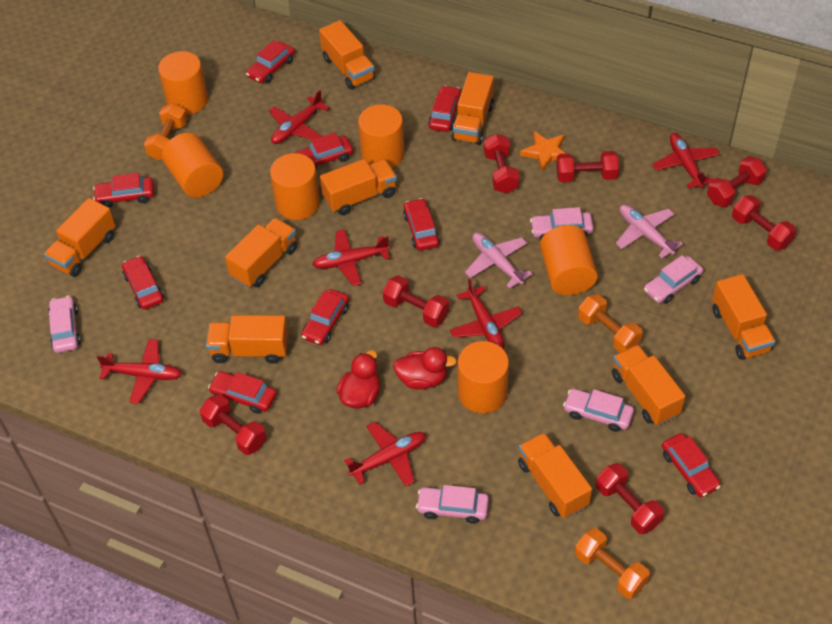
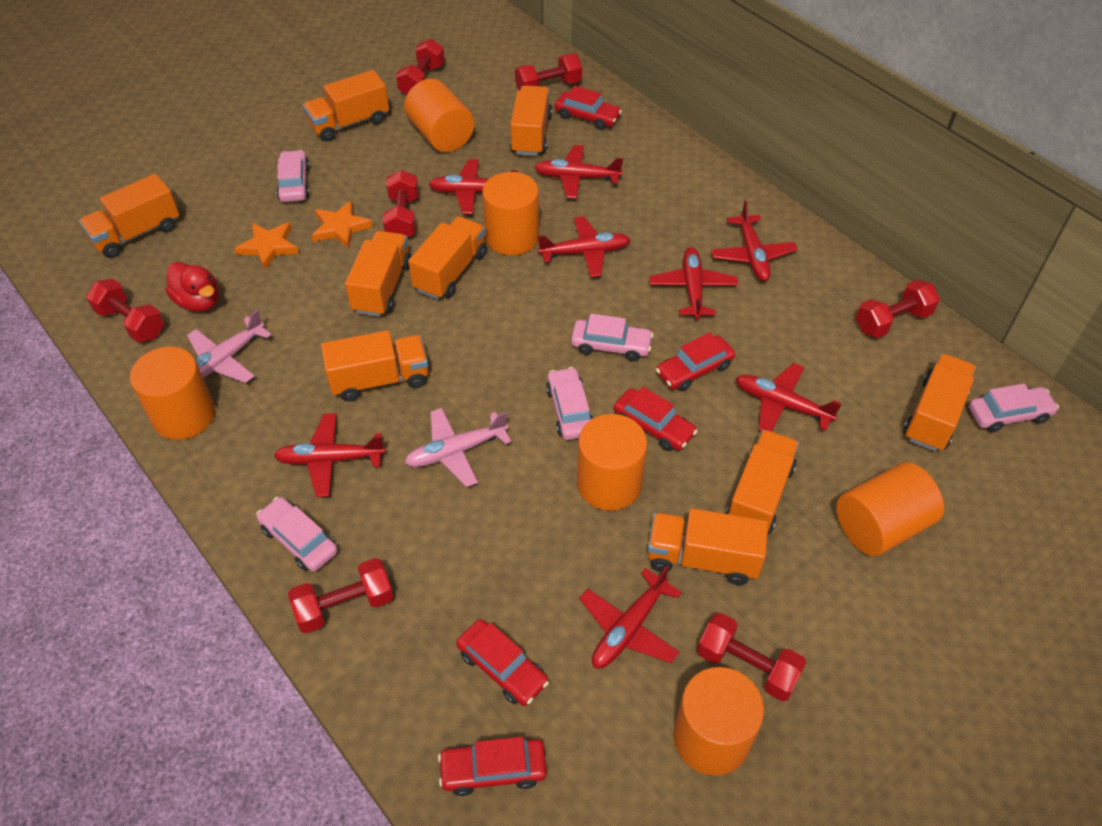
orange dumbbell: [144,103,187,160] [575,528,650,599] [578,294,643,353] = 3 -> none = 0
orange star: [520,131,566,172] = 1 -> [234,222,299,270] [311,201,373,249] = 2
red car: [93,173,154,208] [122,256,164,310] [208,371,277,414] [246,40,295,83] [295,133,353,169] [301,289,349,345] [403,198,440,251] [428,85,461,132] [662,433,721,497] = 9 -> [438,737,547,796] [456,619,549,706] [555,86,622,130] [614,387,697,451] [656,332,735,391] = 5
red duck: [336,350,380,408] [393,347,457,390] = 2 -> [165,262,219,312] = 1
red plane: [97,339,182,404] [269,90,329,144] [312,229,390,286] [344,422,426,486] [450,279,522,349] [652,133,720,189] = 6 -> [274,413,385,497] [429,159,517,214] [534,145,623,199] [538,216,631,277] [579,565,682,668] [649,247,738,319] [711,201,798,281] [736,363,842,432] = 8

